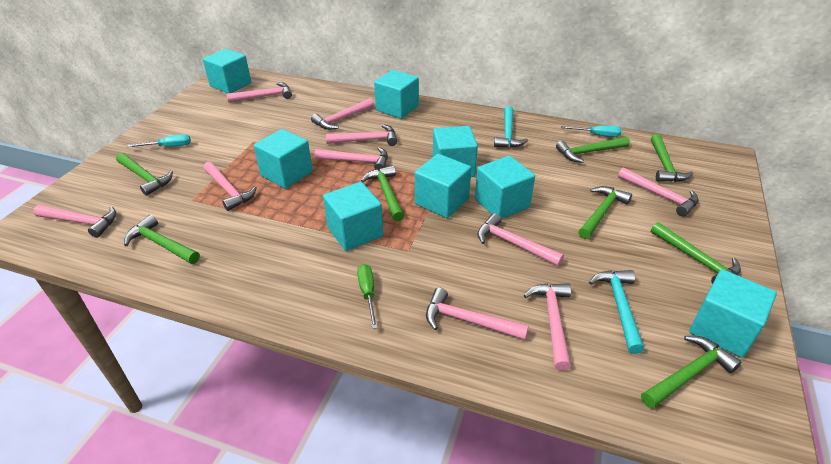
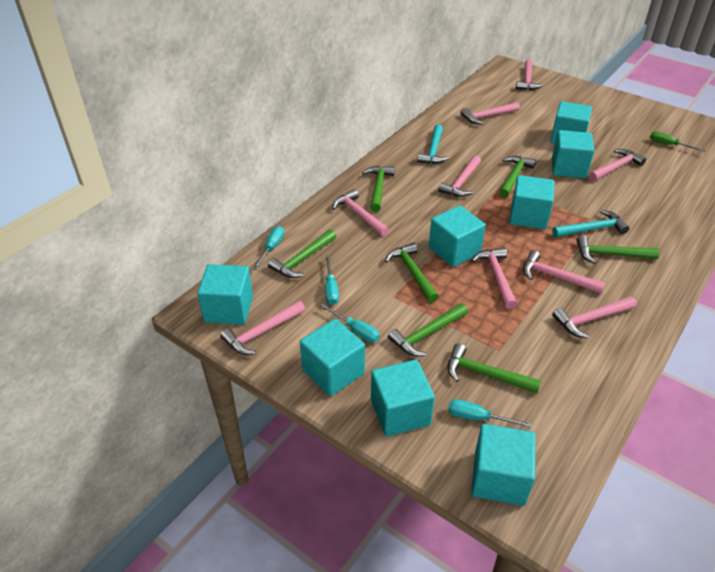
green hammer: [116,153,173,196] [124,215,200,264] [361,165,404,221] [556,137,630,163] [578,186,632,239] [641,336,742,408] [651,134,693,182] [651,222,741,284] = 8 -> [268,229,336,278] [362,166,395,212] [385,242,439,303] [388,303,468,356] [447,343,541,393] [499,156,536,198] [576,235,659,264] = 7
pink hammer: [33,205,116,238] [203,162,257,211] [227,82,292,103] [311,98,374,130] [315,147,388,171] [326,124,397,146] [426,288,529,340] [477,213,564,266] [524,283,571,371] [618,167,699,217] = 10 -> [220,301,305,355] [332,189,389,236] [438,156,481,197] [461,102,520,124] [471,247,517,309] [516,60,543,90] [523,250,605,294] [552,296,637,338] [589,149,646,181] = 9
turquoise screwdriver: [127,134,191,147] [561,125,622,137] = 2 -> [253,226,284,270] [320,304,380,342] [325,255,339,305] [448,399,532,428] = 4

